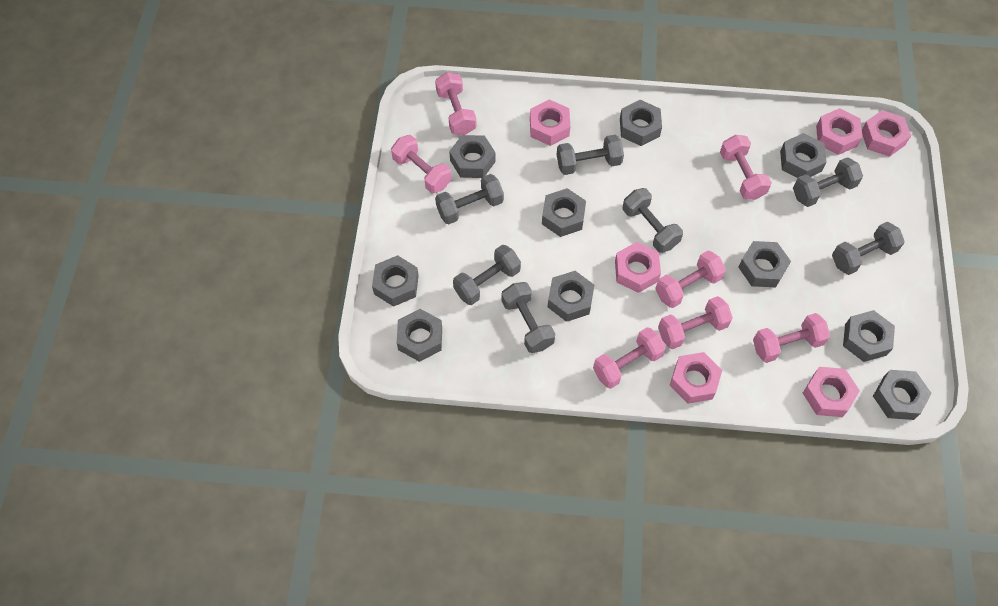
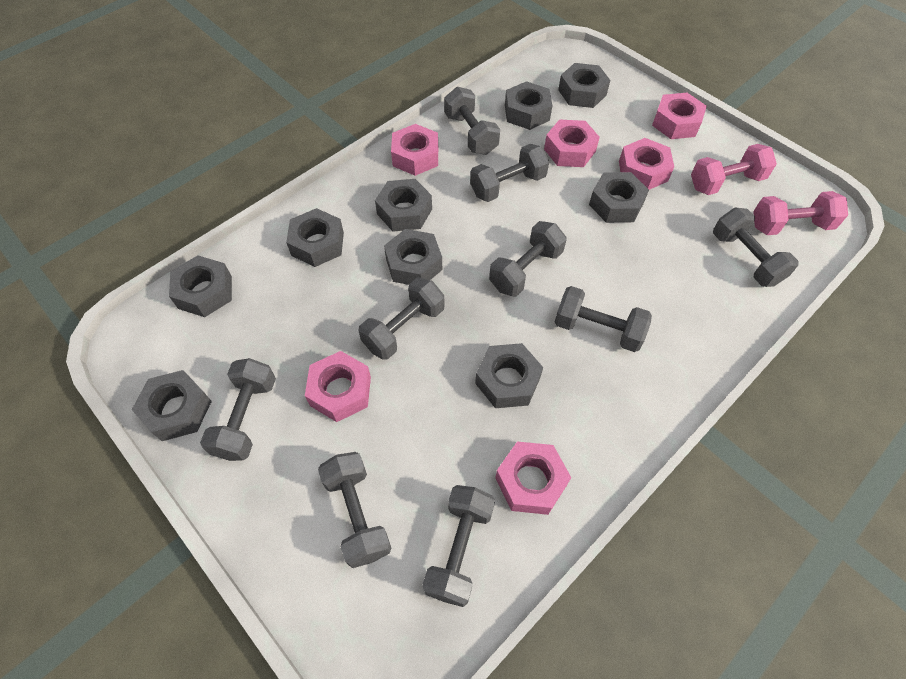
grey dumbbell: [435,174,504,224] [453,245,521,305] [501,282,555,353] [557,135,624,175] [623,188,683,253] [793,157,863,207] [832,222,905,275] = 7 -> [200,358,276,461] [318,452,391,568] [358,277,445,360] [422,485,495,607] [444,87,500,155] [470,144,549,202] [489,221,567,296] [555,286,652,352] [713,207,799,287] = 9
grey nut: [372,255,419,307] [397,309,442,362] [449,135,496,178] [542,188,586,237] [548,271,594,322] [620,100,662,146] [738,241,791,287] [780,133,827,178] [843,310,895,362] [873,370,932,420] = 10 -> [132,370,212,441] [169,255,232,317] [286,208,344,267] [375,179,432,232] [384,229,442,285] [475,343,543,408] [505,81,552,130] [558,63,610,108] [589,172,649,223] = 9
pink dumbbell: [391,135,452,193] [435,72,477,135] [593,327,666,389] [655,251,726,308] [658,296,733,349] [720,135,772,200] [753,313,830,363] = 7 -> [691,144,777,195] [753,191,848,235] = 2

